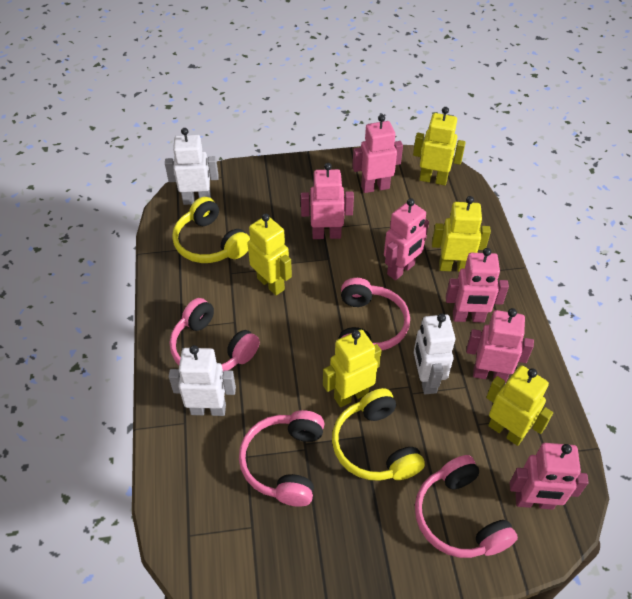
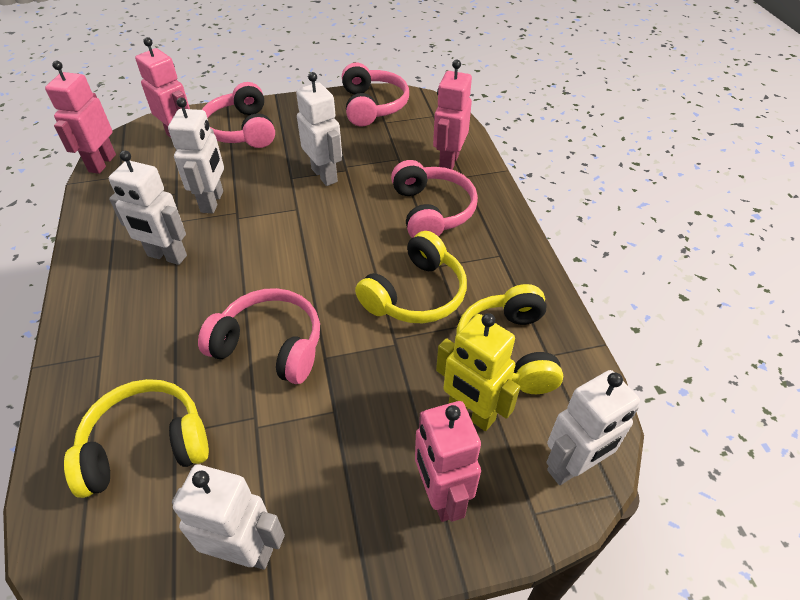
pink robot: [301,163,354,239] [352,115,403,193] [384,198,429,280] [446,248,509,322] [466,308,534,383] [510,443,589,510] = 6 -> [45,61,116,174] [135,37,190,138] [415,401,481,522] [433,60,472,170] = 4
white robot: [165,128,219,205] [169,345,236,416] [414,313,455,394] = 3 -> [109,151,187,265] [168,97,224,213] [172,464,285,570] [296,72,342,186] [546,370,640,485] = 5
yellow headphones: [172,197,250,263] [332,388,425,481] = 2 -> [64,379,209,498] [355,231,467,323] [456,284,563,394] = 3
yellow robot: [248,213,292,296] [323,330,382,407] [413,107,466,185] [432,196,491,272] [486,366,553,446] = 5 -> [436,313,520,431] = 1

